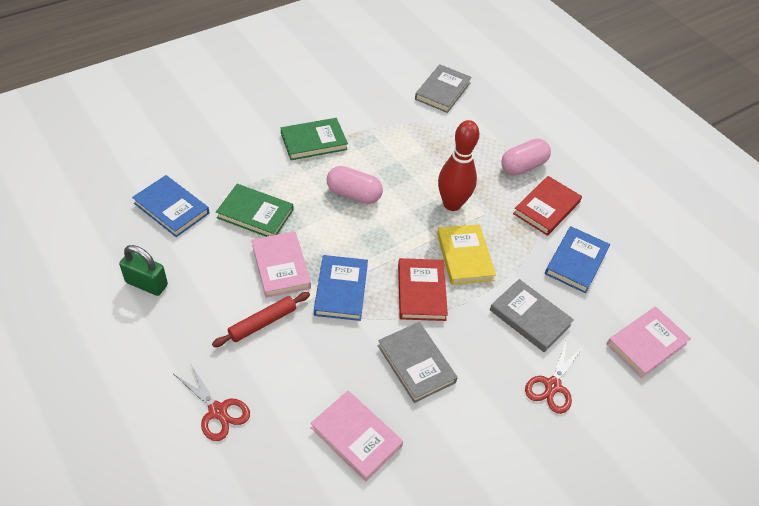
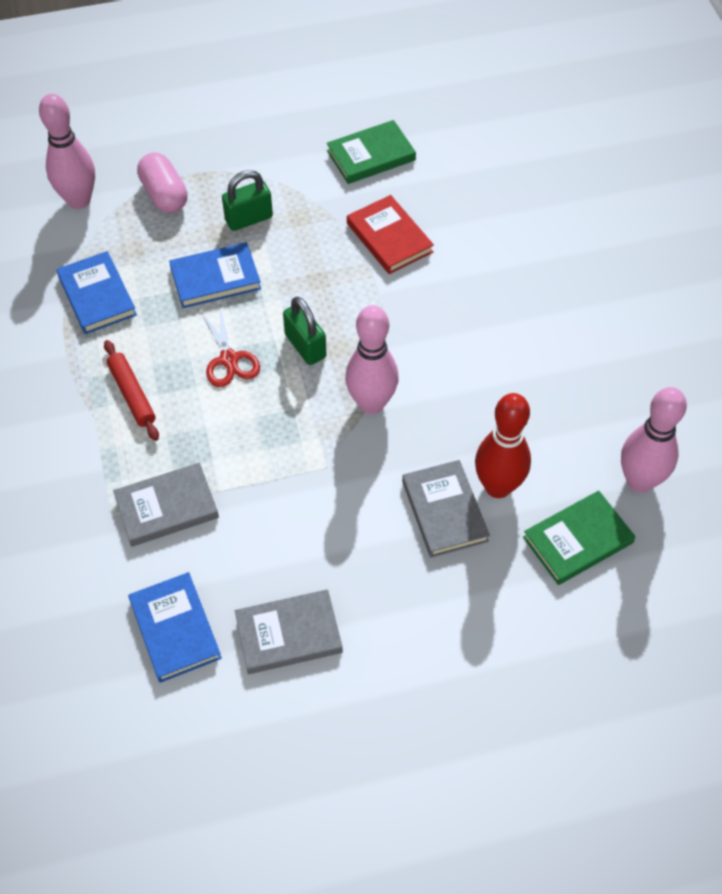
green padlock: [119,245,168,296] = 1 -> [222,170,273,231] [283,296,326,365] = 2
pink book: [252,231,311,298] [311,391,403,482] [607,306,691,378] = 3 -> none = 0
pink bowling pin: none = 0 -> [39,94,95,209] [345,305,399,414] [621,387,687,493] = 3
pink capsule: [327,166,383,204] [501,139,551,175] = 2 -> [137,152,188,213] = 1
red book: [398,258,448,321] [513,176,582,236] = 2 -> [347,195,434,274] = 1
red scissors: [174,363,250,441] [525,338,583,414] = 2 -> [200,305,260,387] = 1
yellow book: [437,224,496,285] = 1 -> none = 0

